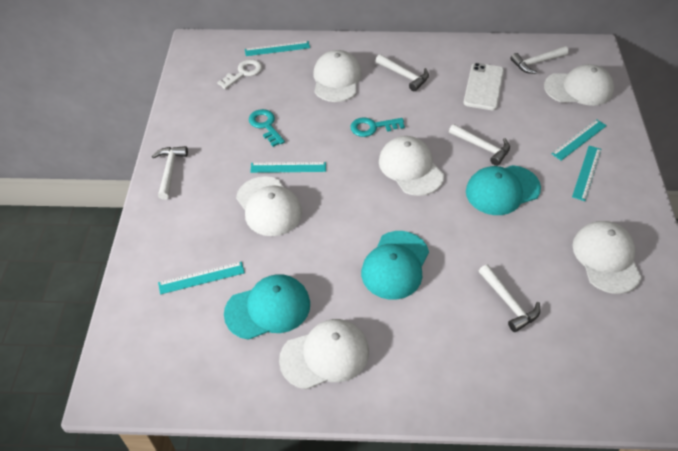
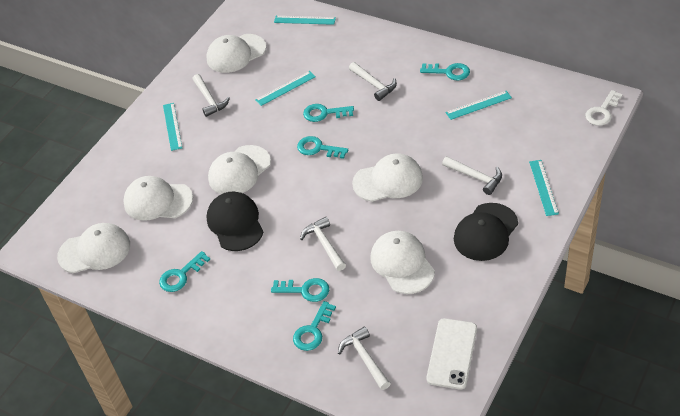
black cap: none = 0 -> [206,192,264,251] [454,203,518,261] = 2
turquoise cap: [224,274,310,340] [361,231,429,300] [466,165,541,215] = 3 -> none = 0
turquoise key: [249,109,285,147] [350,117,405,137] = 2 -> [159,251,210,292] [271,278,329,302] [293,301,336,351] [297,136,348,159] [303,104,354,122] [420,63,470,80] = 6

